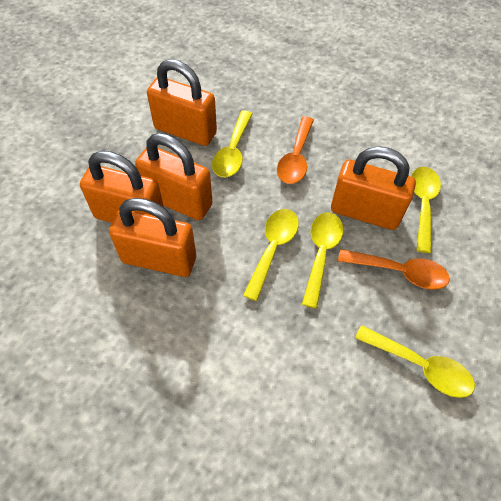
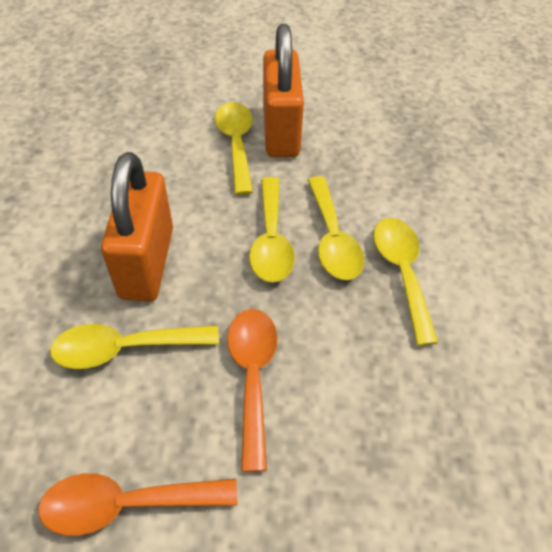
orange padlock: [80,151,164,223] [109,198,196,277] [135,133,212,220] [147,59,217,146] [331,146,416,230] = 5 -> [101,152,173,302] [263,24,304,157] = 2

